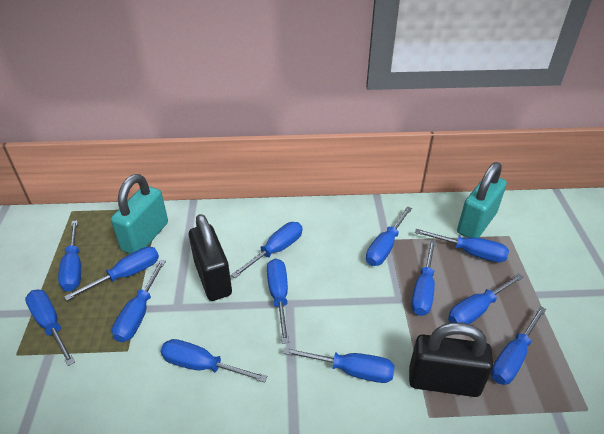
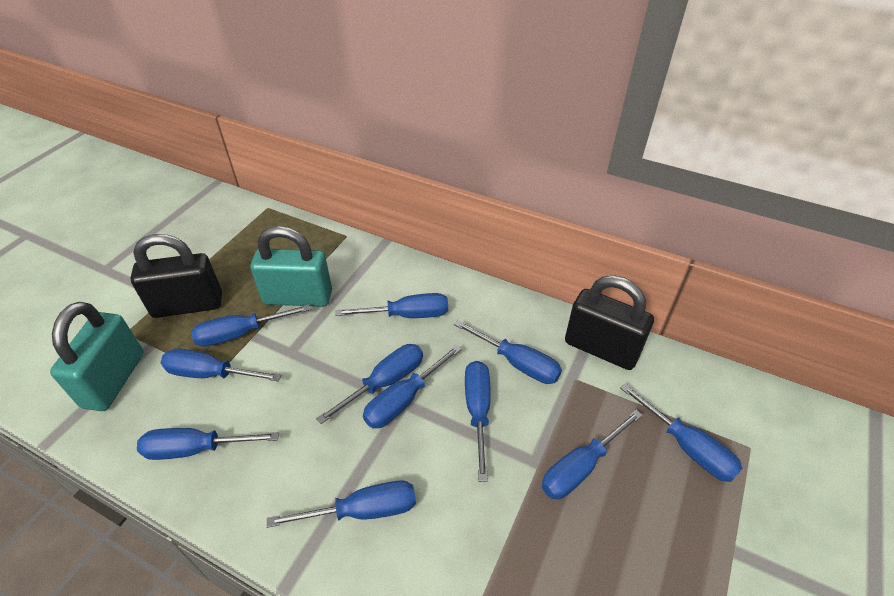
blue screwdriver: [25,290,75,366] [58,220,81,292] [64,247,159,301] [112,260,166,342] [160,339,267,383] [231,222,302,278] [267,259,289,344] [283,347,395,383] [366,206,412,266] [411,240,436,316] [415,229,509,262] [448,273,524,324] [491,306,546,385] = 13 -> [137,428,279,460] [161,348,281,382] [191,304,311,347] [267,480,416,528] [316,344,423,424] [335,293,448,318] [363,345,462,428] [454,320,562,384] [465,361,491,482] [541,410,643,499] [620,383,742,482] = 11

